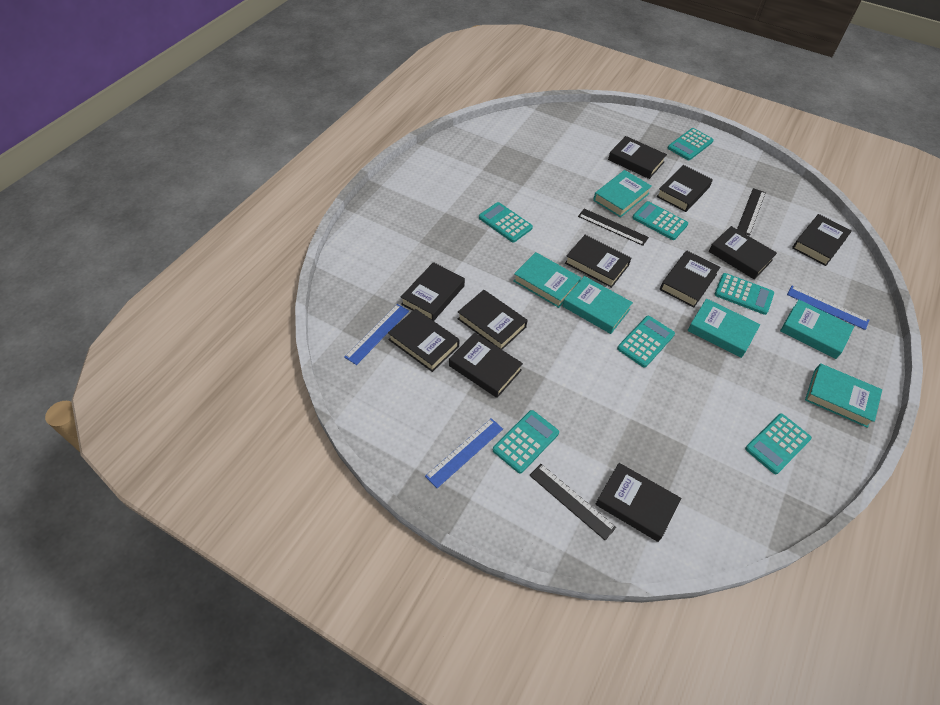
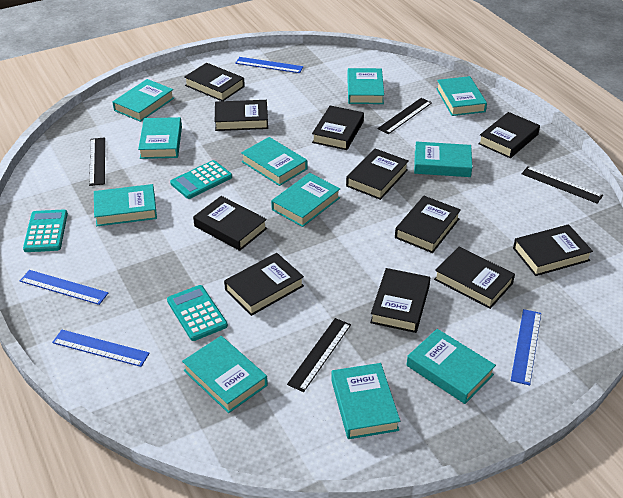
black ruler: [529,464,616,540] [578,209,649,246] [737,188,766,236] = 3 -> [89,137,105,186] [287,318,351,392] [377,98,432,134] [521,166,603,203] = 4
blue ruler: [344,304,409,365] [425,418,503,488] [787,286,869,330] = 3 -> [20,270,108,305] [52,330,150,367] [235,57,303,73] [511,309,541,386] = 4
turquoise book: [513,252,581,308] [563,276,633,334] [593,170,652,218] [687,298,760,358] [780,300,854,359] [805,363,882,428] = 6 -> [94,184,157,226] [112,79,174,122] [138,117,182,159] [182,336,268,413] [241,137,307,186] [271,173,340,227] [331,363,400,439] [347,68,384,104] [407,329,496,404] [414,142,472,177] [436,76,487,116] = 11
turquoise calculator: [479,202,533,243] [493,410,559,474] [617,316,675,367] [632,201,688,240] [668,128,714,160] [714,273,774,315] [745,414,812,474] = 7 -> [23,209,68,252] [167,285,228,341] [170,160,232,199] = 3

